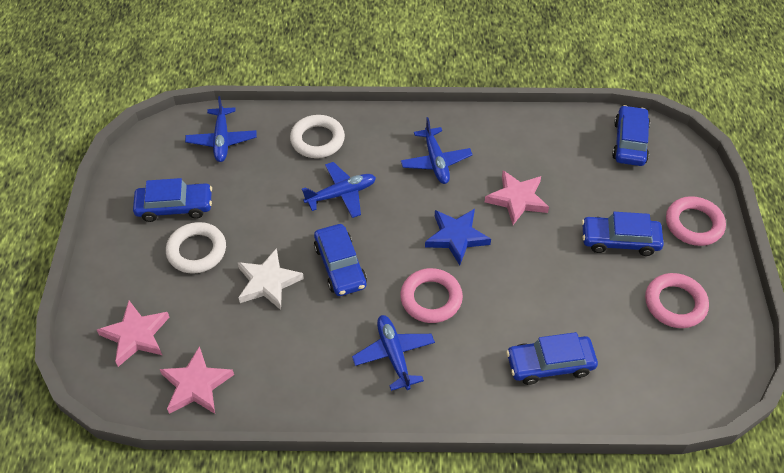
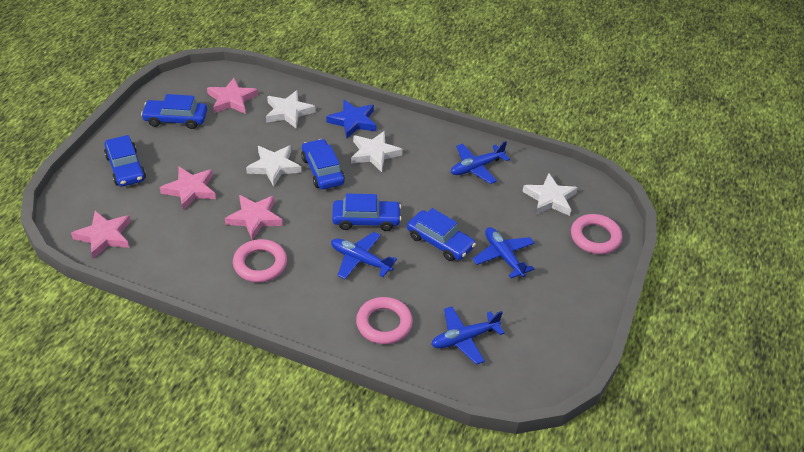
pink star: [97,301,170,367] [160,346,234,414] [485,170,549,225] = 3 -> [71,211,131,259] [160,167,216,210] [207,78,258,114] [225,195,283,240] = 4
white ring: [166,222,226,274] [290,115,345,158] = 2 -> none = 0
white star: [237,248,304,310] = 1 -> [246,145,301,187] [266,90,316,129] [351,131,403,172] [522,174,578,216] = 4

